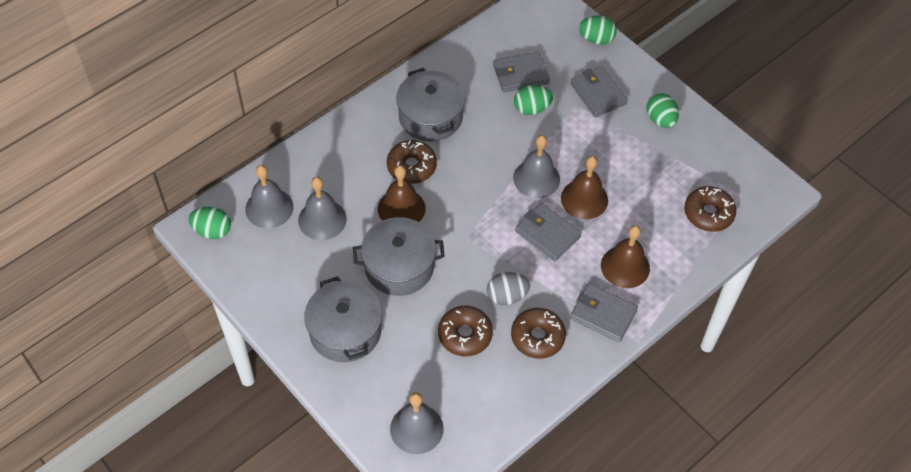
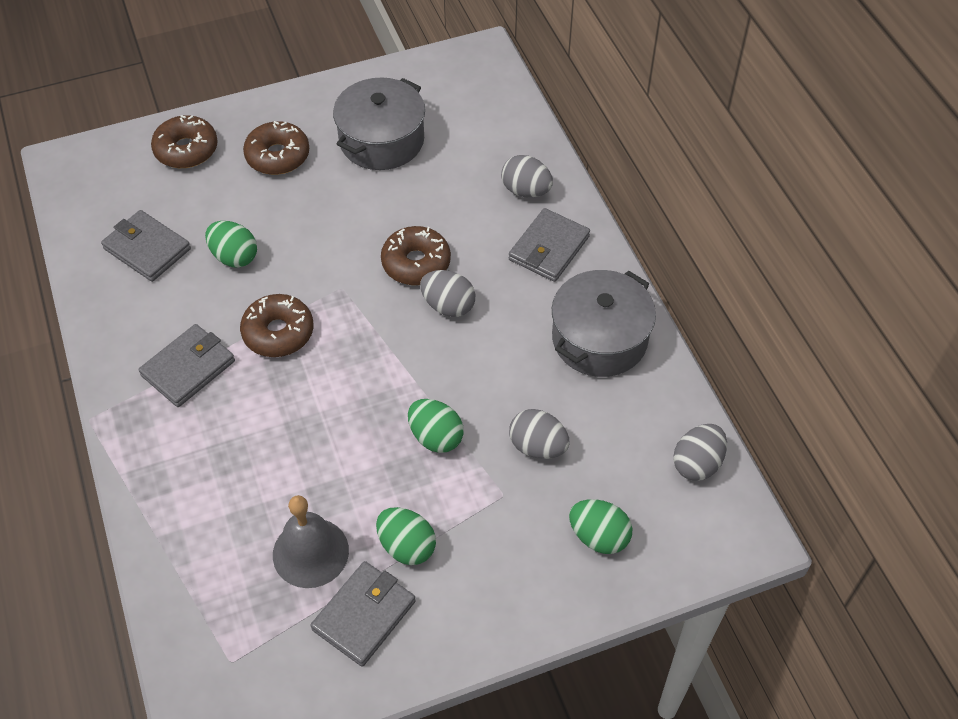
brown bell: [378,165,426,222] [561,156,608,219] [601,225,650,288] = 3 -> none = 0
grey bell: [245,165,294,229] [298,177,347,240] [390,392,444,454] [513,135,560,198] = 4 -> [273,495,349,588] = 1
grey egg: [487,272,530,305] = 1 -> [420,270,475,317] [501,155,553,197] [509,409,570,459] [673,424,727,481] = 4
grey pot: [304,276,382,362] [353,217,445,296] [396,68,465,142] = 3 -> [333,78,425,170] [552,270,656,377] = 2

